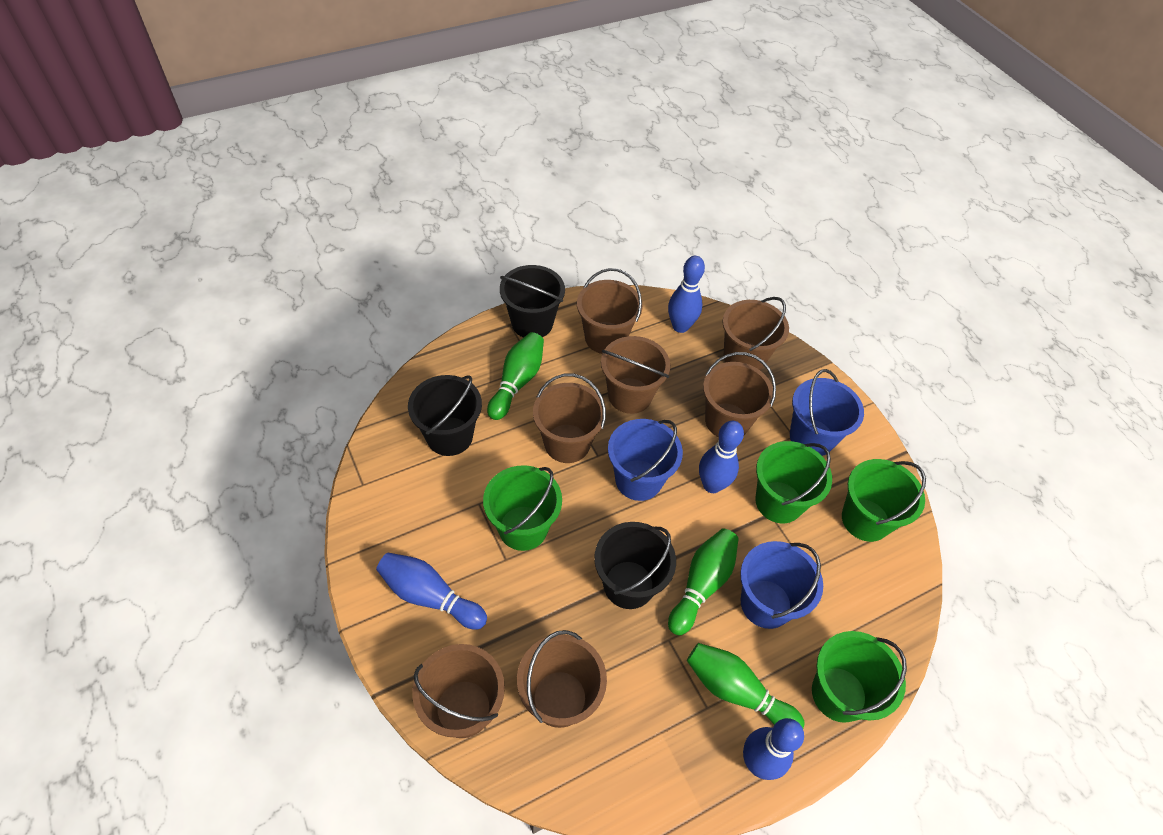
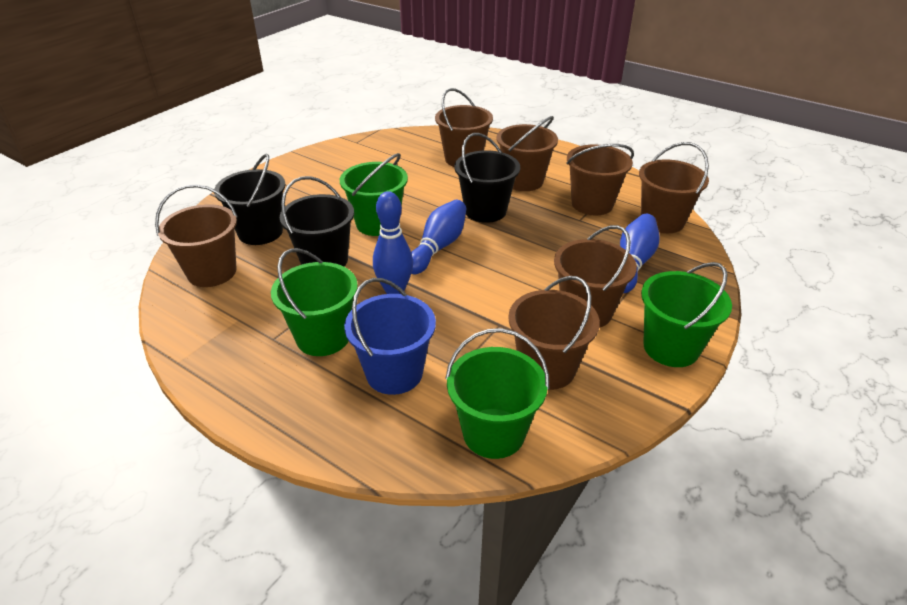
blue bowling pin: [376,552,487,630] [668,256,705,333] [699,421,744,493] [743,718,804,780] = 4 -> [373,191,413,294] [411,200,466,274] [620,214,660,293] = 3
blue bucket: [608,419,683,501] [740,541,823,629] [790,369,864,456] = 3 -> [344,278,436,395] = 1
green bowling pin: [487,332,544,420] [668,528,739,636] [687,643,805,728] = 3 -> none = 0

